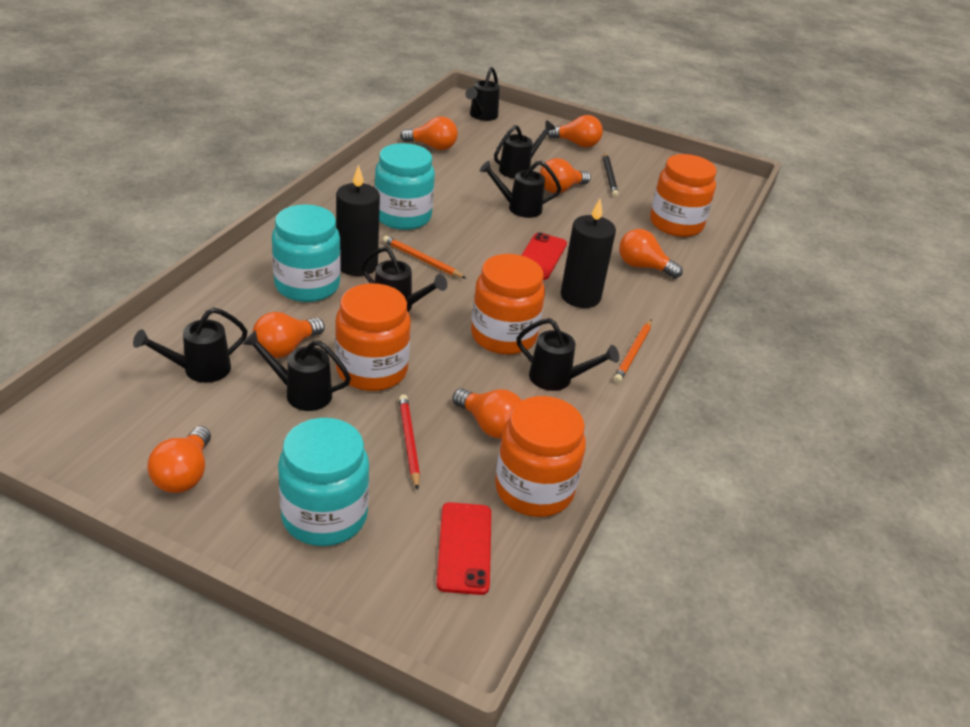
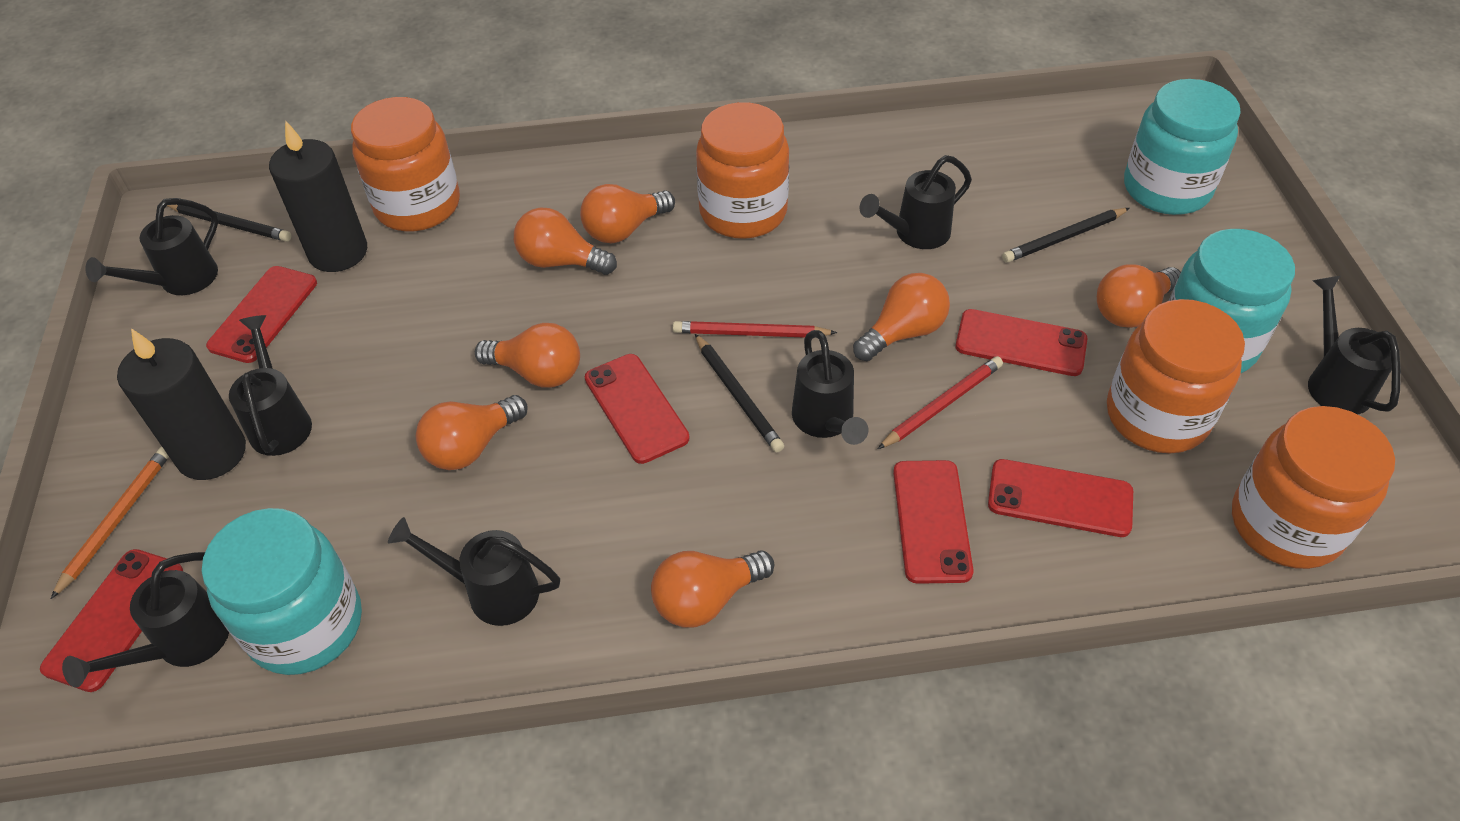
black pencil: [603,153,618,197] = 1 -> [167,205,291,242] [695,334,784,452] [1002,208,1130,262] = 3
orange pencil: [383,236,466,278] [614,319,652,383] = 2 -> [51,447,169,599] = 1
red pencil: [399,394,420,490] = 1 -> [673,321,837,338] [878,356,1003,449] = 2
red phone: [436,502,491,595] [521,232,567,280] = 2 -> [40,549,183,692] [206,266,317,363] [585,354,690,464] [893,460,973,584] [955,309,1088,376] [988,459,1133,537] = 6

